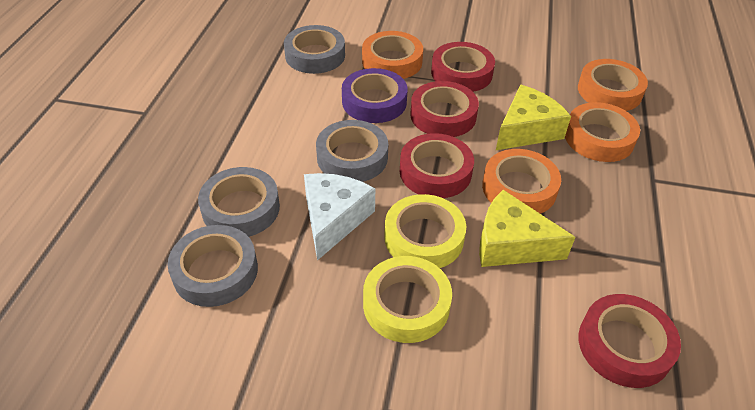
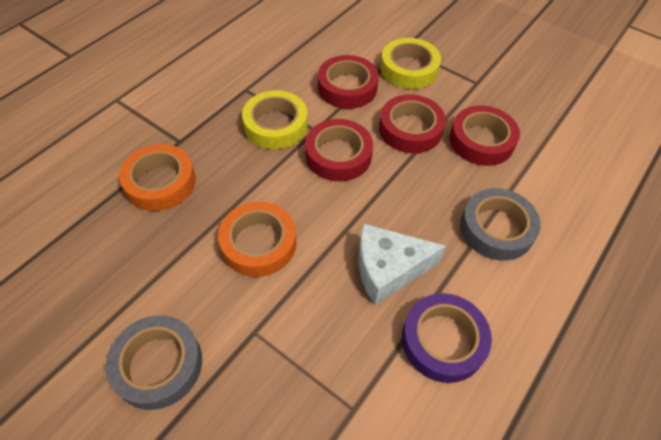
grey tape: [168,225,258,307] [198,167,280,237] [284,25,345,74] [316,120,388,182] = 4 -> [106,315,202,410] [460,188,541,261] = 2
orange tape: [362,31,423,79] [482,149,561,214] [565,102,640,162] [578,59,648,111] = 4 -> [119,144,196,211] [218,202,296,277] = 2
yellow cheese: [479,190,575,267] [496,85,571,150] = 2 -> none = 0

